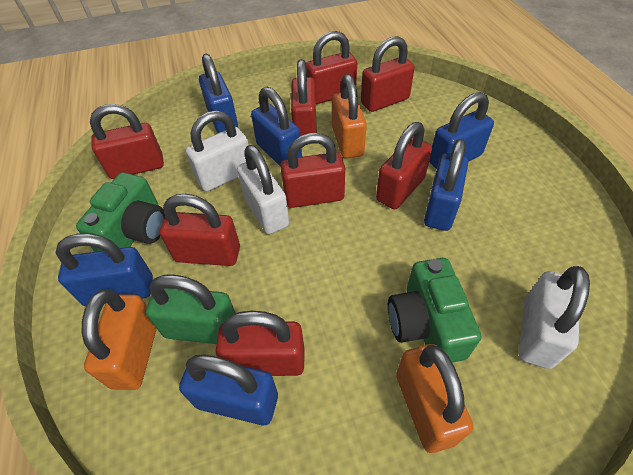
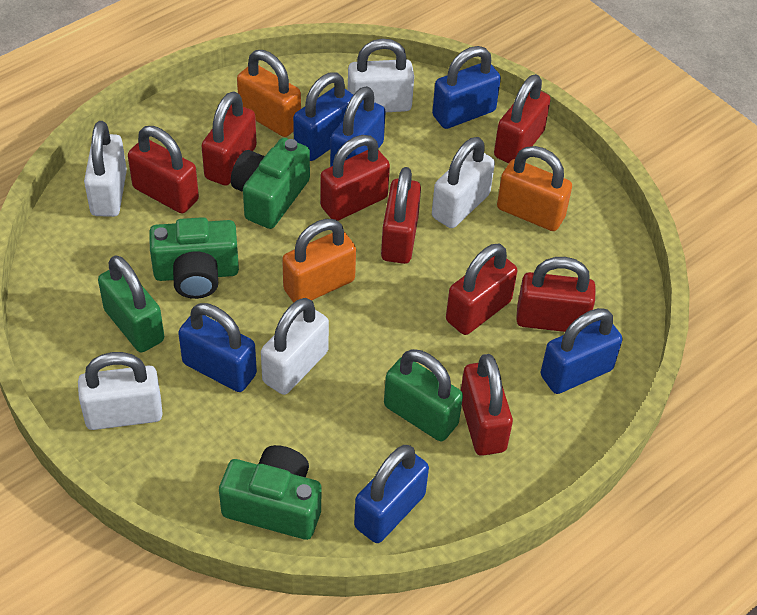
green camera: [76,172,165,252] [388,258,481,363] = 2 -> [149,217,239,299] [219,445,321,540] [231,138,310,229] = 3
green padlock: [146,275,235,344] = 1 -> [98,255,164,353] [384,349,463,441] = 2
white padlock: [186,110,249,191] [237,145,289,234] [519,266,590,369] = 3 -> [78,352,163,430] [84,121,127,217] [261,298,329,395] [348,38,414,112] [432,137,495,228] = 5

